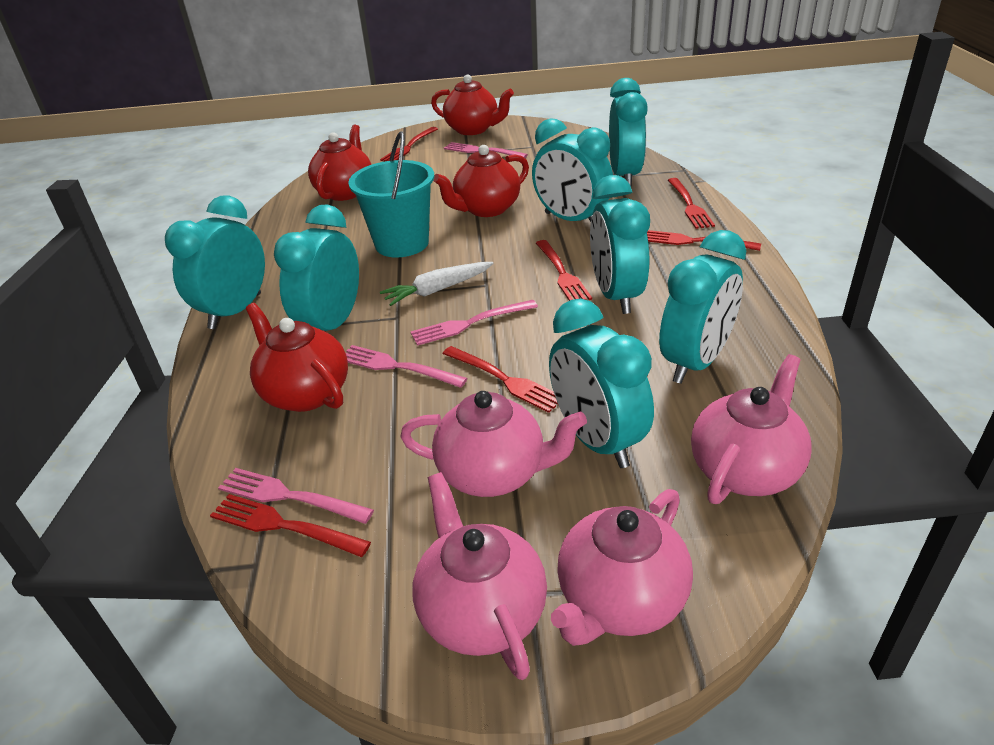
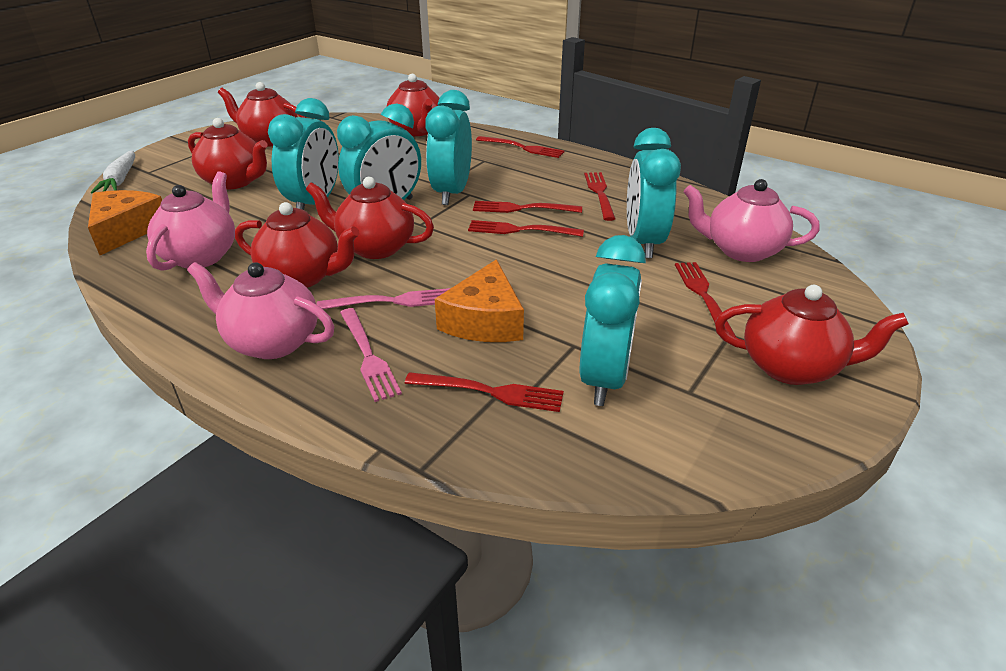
orange cheese: none = 0 -> [88,190,162,255] [435,259,524,342] = 2
pink fork: [218,468,374,524] [346,345,468,388] [410,300,538,346] [444,142,528,158] = 4 -> [317,288,451,309] [340,308,402,402] = 2
pink teapot: [400,391,587,497] [412,472,547,680] [551,489,693,646] [691,354,811,504] = 4 -> [146,171,235,271] [187,262,334,359] [684,179,820,262] = 3
red teapot: [246,303,348,412] [308,125,371,201] [431,75,514,135] [433,145,529,217] = 4 -> [188,118,268,190] [218,82,306,147] [235,202,359,288] [306,177,434,259] [387,74,439,136] [715,285,909,385] = 6
turquoise bucket: [348,131,434,258] = 1 -> none = 0
turquoise clock: [165,196,265,329] [274,204,359,331] [532,118,613,222] [549,299,654,468] [590,175,650,314] [609,78,648,186] [659,230,746,384] = 7 -> [268,98,339,210] [337,103,421,200] [425,90,472,205] [580,235,646,406] [627,128,681,258] = 5

